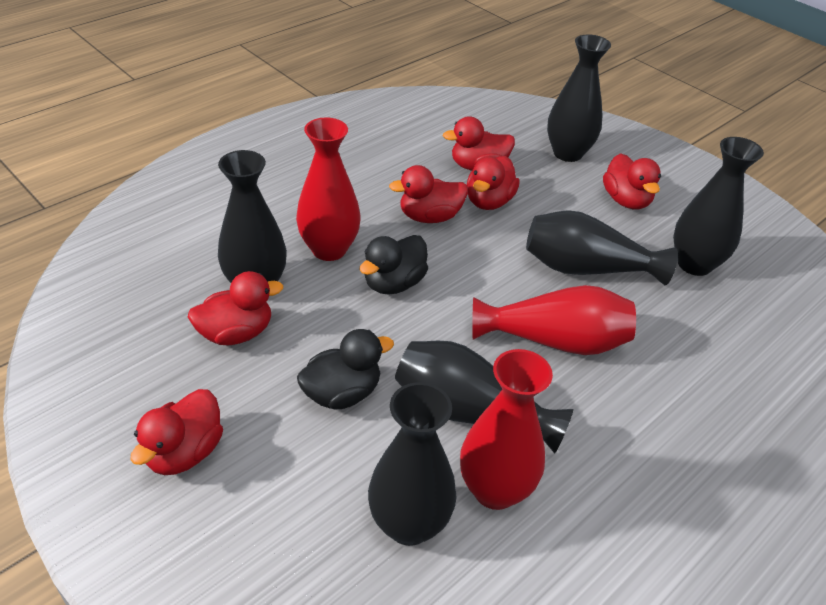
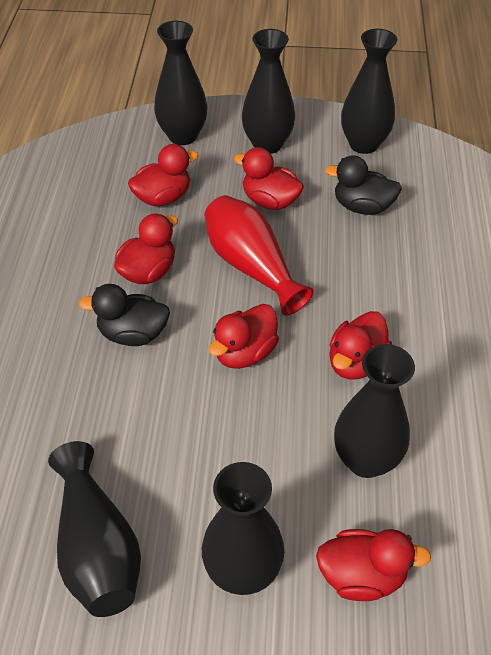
red vase: [296,117,361,261] [460,349,553,510] [472,285,636,355] = 3 -> [204,195,313,316] = 1

